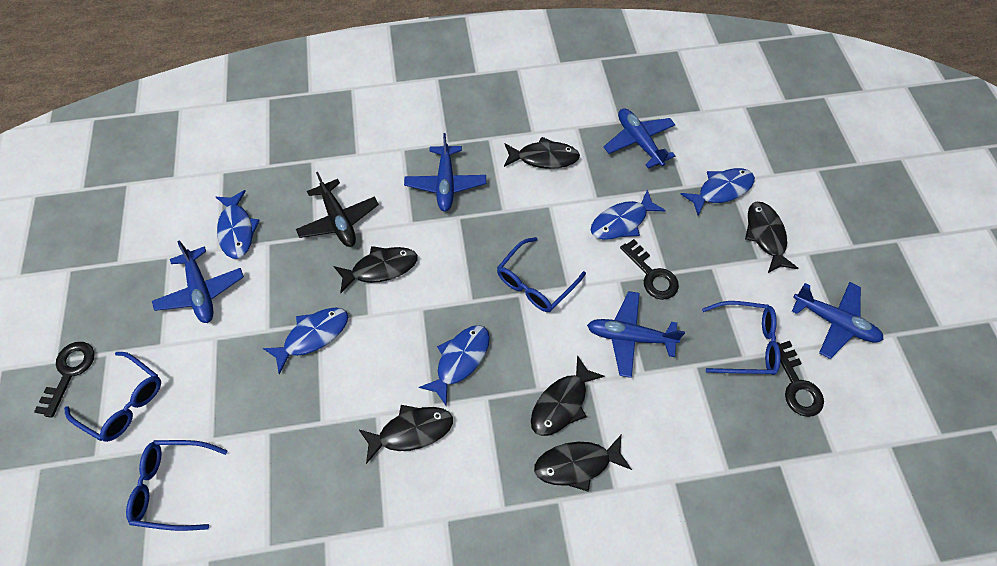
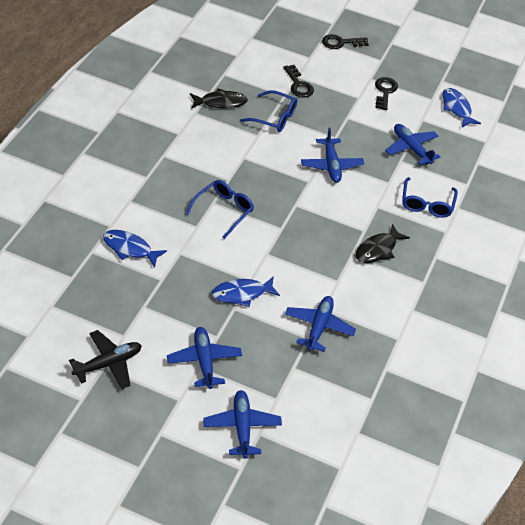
black fish: [334,246,417,293] [358,405,453,464] [504,137,580,169] [531,355,605,436] [534,435,632,492] [745,201,799,273] = 6 -> [190,89,248,109] [356,224,410,263] = 2
blue fish: [216,190,260,259] [263,307,348,374] [419,325,490,406] [591,190,666,240] [681,168,755,215] = 5 -> [103,230,167,268] [212,276,280,307] [442,88,481,127] = 3
blue glasses: [64,352,161,442] [126,440,227,531] [497,237,586,312] [702,301,781,375] = 4 -> [186,180,254,239] [240,90,297,132] [402,177,458,218] = 3

